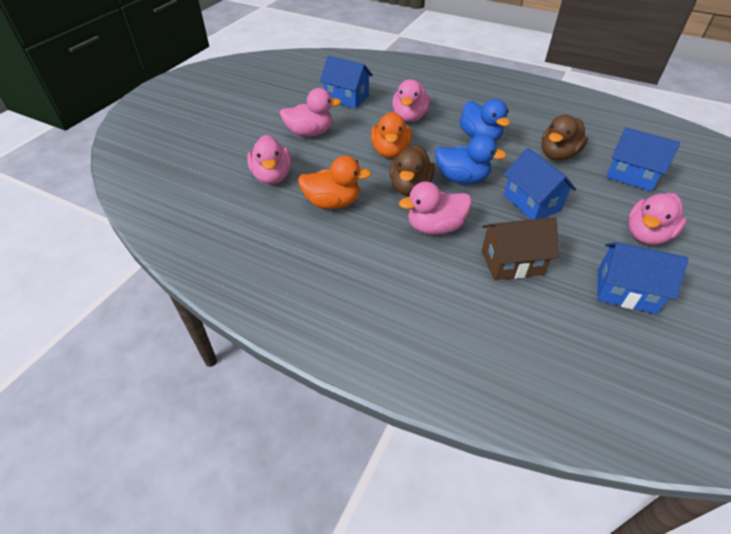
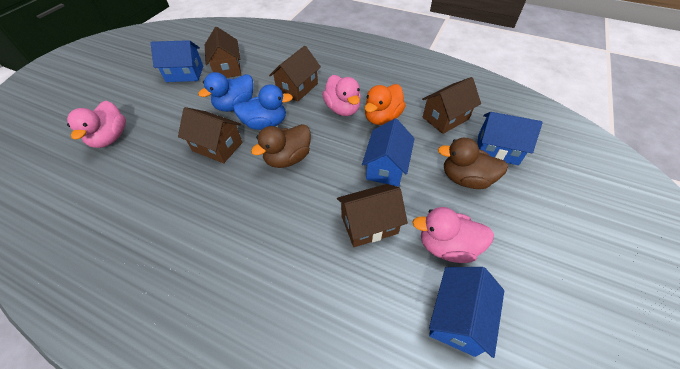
brown house: [482,217,559,280] = 1 -> [178,107,242,163] [205,27,241,78] [269,46,321,102] [337,184,408,247] [422,77,481,134] = 5
orange duck: [298,156,371,209] [371,112,412,158] = 2 -> [365,84,406,125] = 1
pink duck: [247,135,291,184] [280,88,341,137] [392,79,430,122] [399,181,472,235] [628,193,687,245] = 5 -> [67,101,126,148] [322,75,361,116] [412,207,494,263] = 3

